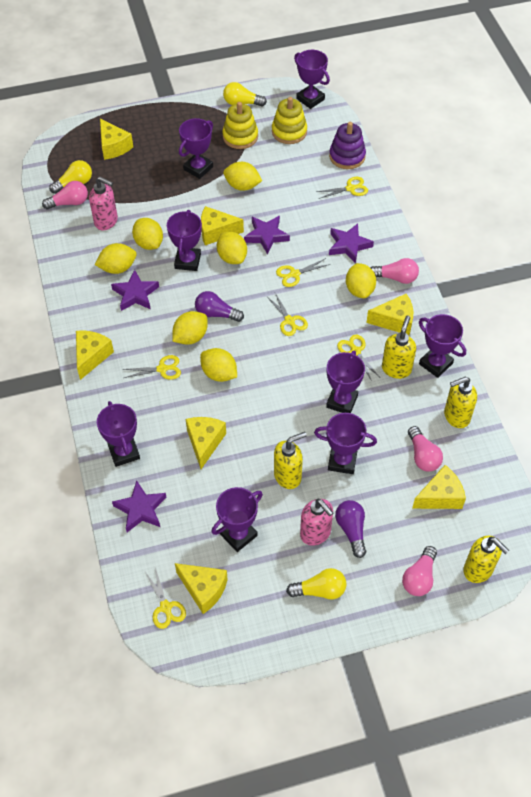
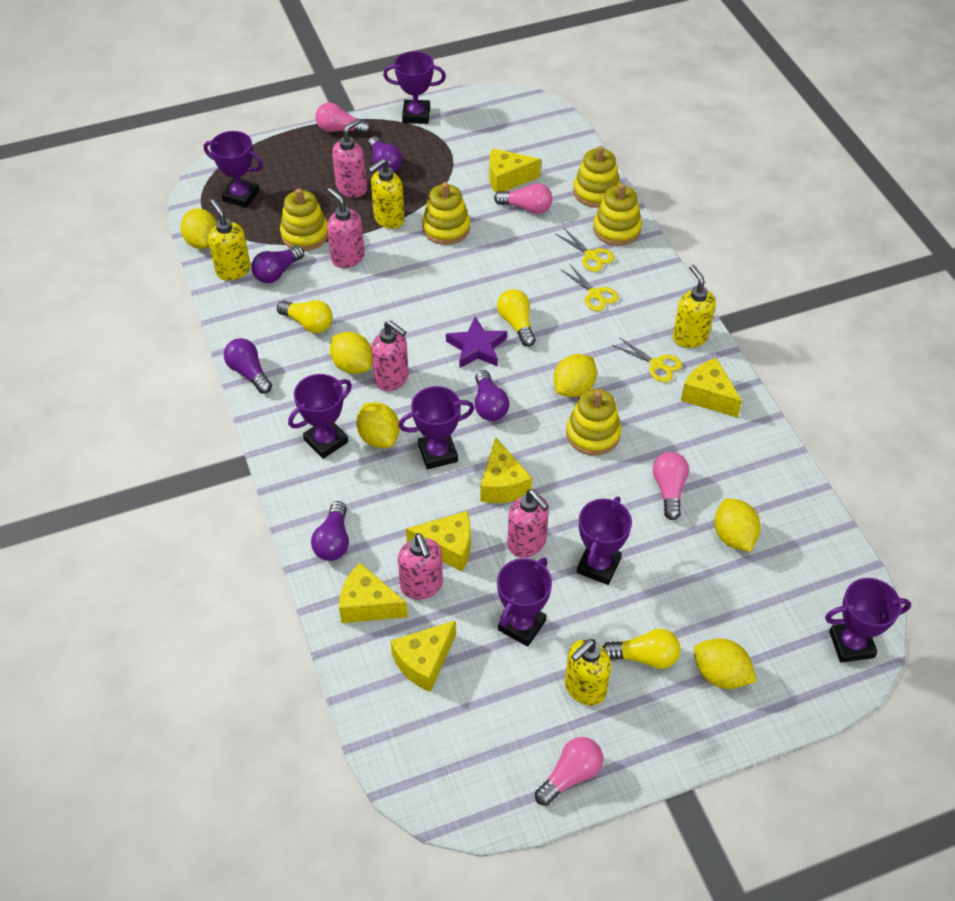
pink soap dispenser: [89,177,118,230] [300,499,333,546] = 2 -> [327,188,364,268] [332,118,367,198] [371,320,409,391] [398,533,443,600] [507,489,549,557] = 5
purple light bulb: [195,291,244,322] [335,500,366,558] = 2 -> [224,338,272,394] [251,246,304,283] [311,501,349,561] [368,136,402,172] [475,370,509,421] = 5
purple stacking toy: [329,122,366,169] = 1 -> none = 0
purple star: [111,270,159,311] [112,480,166,532] [244,216,290,254] [329,224,374,264] = 4 -> [446,317,507,368] = 1
purple trophy: [97,401,140,467] [167,210,202,271] [179,118,213,179] [212,487,263,552] [294,50,330,109] [314,413,377,474] [326,350,365,413] [419,314,466,378] = 8 -> [204,131,263,208] [288,374,352,459] [383,51,446,124] [398,386,475,469] [497,558,552,647] [577,497,632,585] [825,578,911,663] = 7
yellow cheese: [76,330,114,380] [100,119,133,160] [175,563,228,614] [186,417,226,469] [201,206,244,245] [366,294,413,335] [412,465,466,509] = 7 -> [339,563,408,623] [390,620,456,692] [406,511,471,571] [480,437,532,503] [489,148,541,193] [681,358,742,418] = 6
yellow lemon: [95,243,137,274] [132,218,163,250] [173,311,208,345] [200,348,237,382] [217,232,247,264] [223,162,262,191] [346,263,376,298] = 7 -> [181,208,217,249] [330,332,372,374] [356,402,400,448] [554,354,597,397] [694,638,757,689] [714,498,761,552] = 6
yellow scissors: [122,355,181,380] [145,568,186,629] [267,293,308,336] [276,258,330,287] [317,177,368,199] [337,335,379,381] = 6 -> [556,228,614,272] [560,264,618,311] [612,337,682,382] = 3
yellow stacking toy: [222,102,258,149] [272,97,307,144] = 2 -> [280,188,328,251] [422,182,470,245] [566,389,621,455] [573,146,620,208] [593,183,642,246] = 5

